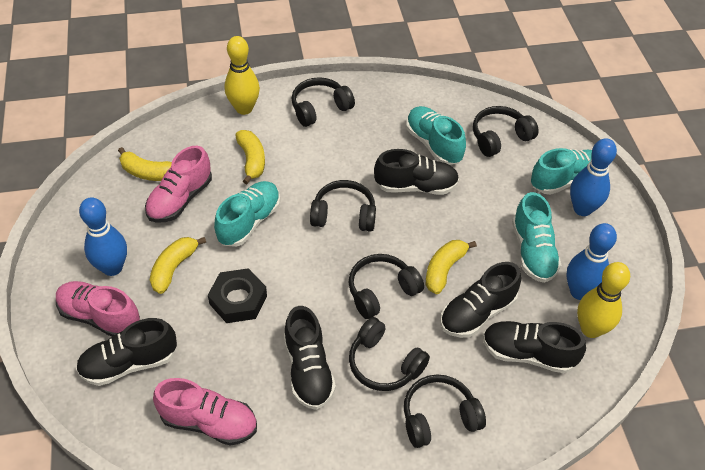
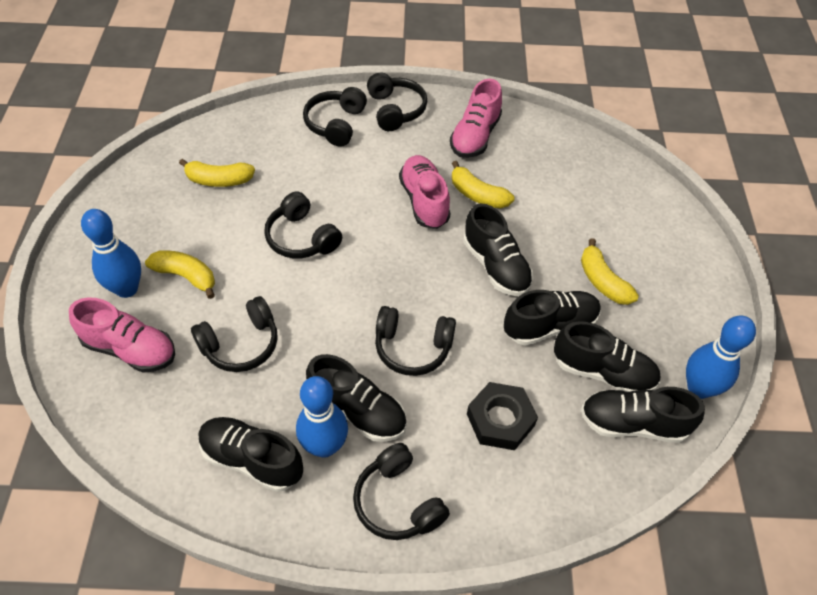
black shoe: [76,318,177,386] [284,306,336,410] [374,149,459,195] [440,262,521,338] [483,321,586,373] = 5 -> [199,417,303,492] [306,354,407,442] [463,203,533,296] [504,290,601,346] [554,321,661,392] [581,387,705,443] = 6
turquoise shoe: [214,181,280,247] [406,106,466,165] [512,192,561,283] [531,148,592,195] = 4 -> none = 0
yellow bowling pin: [225,36,260,115] [577,262,630,338] = 2 -> none = 0

